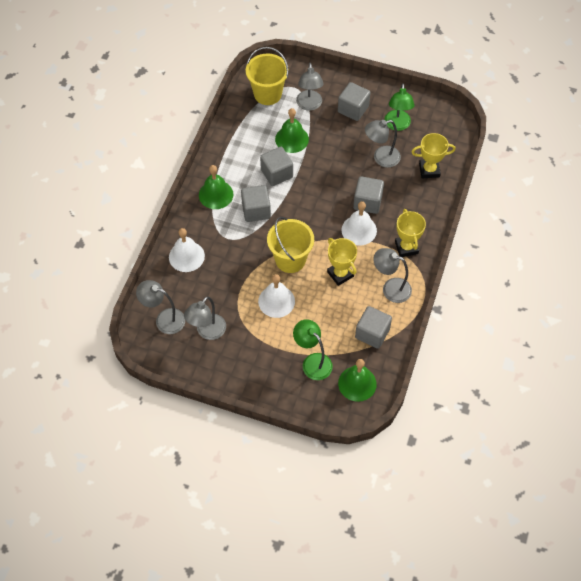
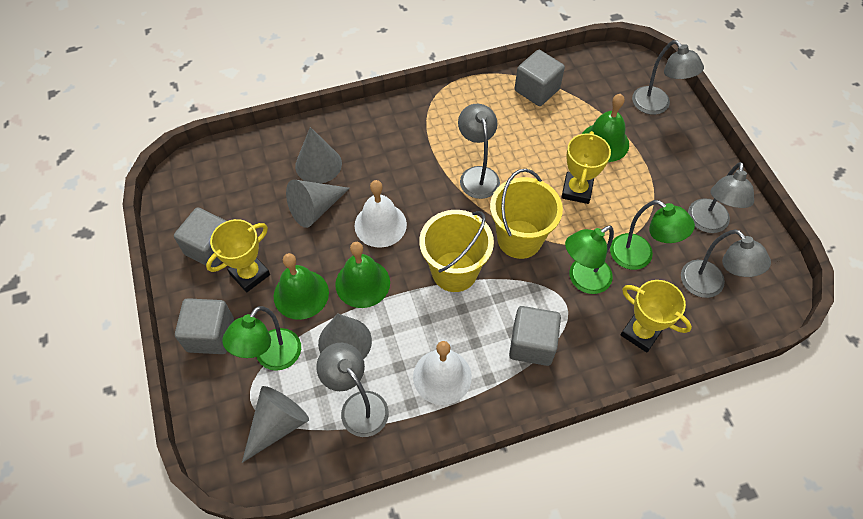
green lamp: [293,319,333,380] [384,83,414,131] = 2 -> [222,306,301,371] [565,225,614,294] [610,200,695,270] = 3
grey cone: none = 0 -> [242,386,309,463] [286,179,350,228] [295,127,342,184] [318,313,372,360] = 4
grey cube: [241,185,271,222] [260,147,293,186] [338,82,370,121] [353,176,384,214] [355,306,392,349] = 5 -> [174,207,226,268] [175,298,234,354] [509,306,561,366] [515,50,565,106] = 4
white bell: [169,228,205,272] [258,274,295,318] [342,201,377,245] = 3 -> [354,180,407,248] [413,341,472,405] = 2

